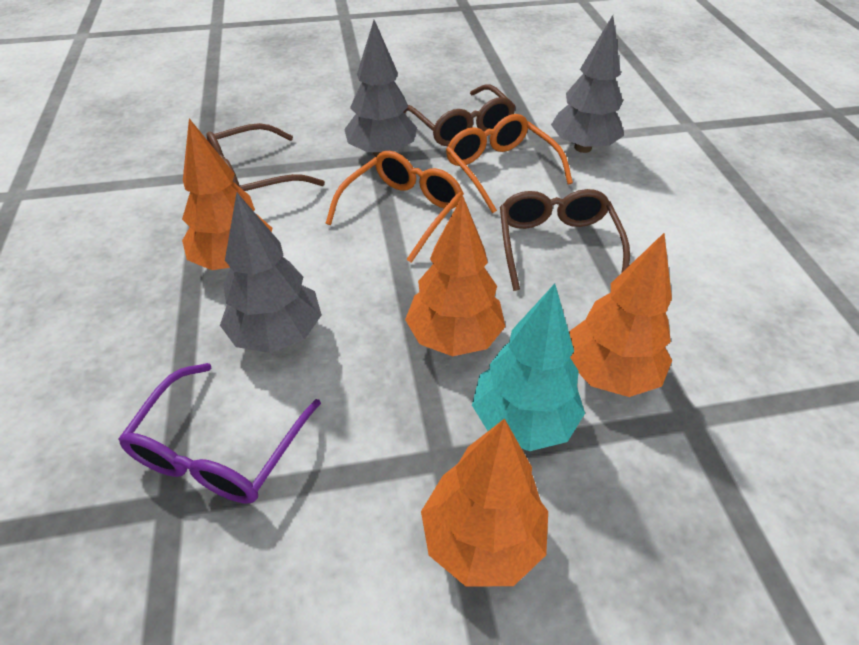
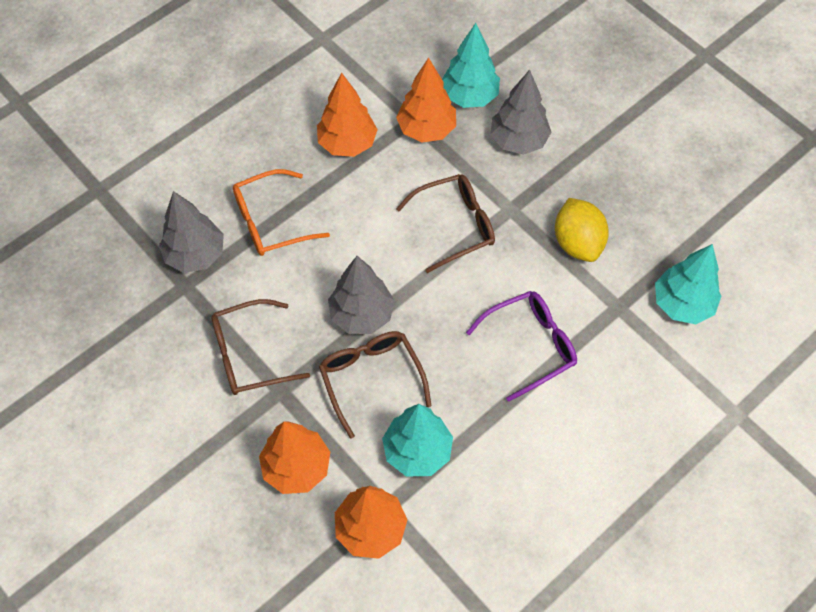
orange glasses: [325,151,464,263] [446,114,573,213] = 2 -> [233,169,330,256] = 1
turquoise tree: [472,284,585,451] = 1 -> [382,404,453,476] [442,23,500,108] [655,244,721,324] = 3
yellow lemon: none = 0 -> [555,198,609,262] = 1

